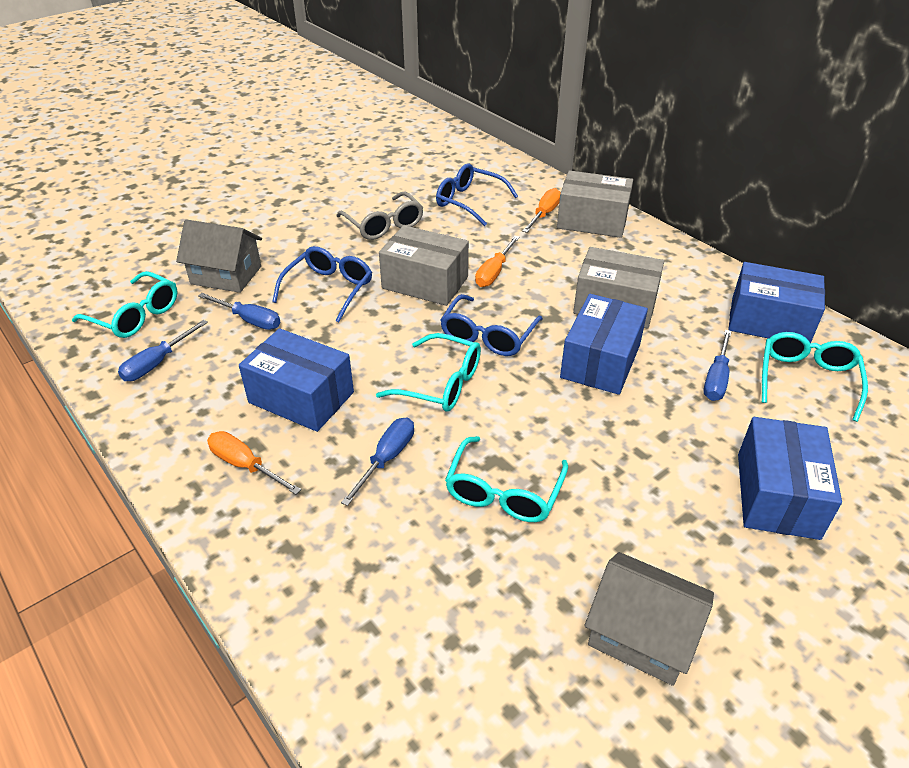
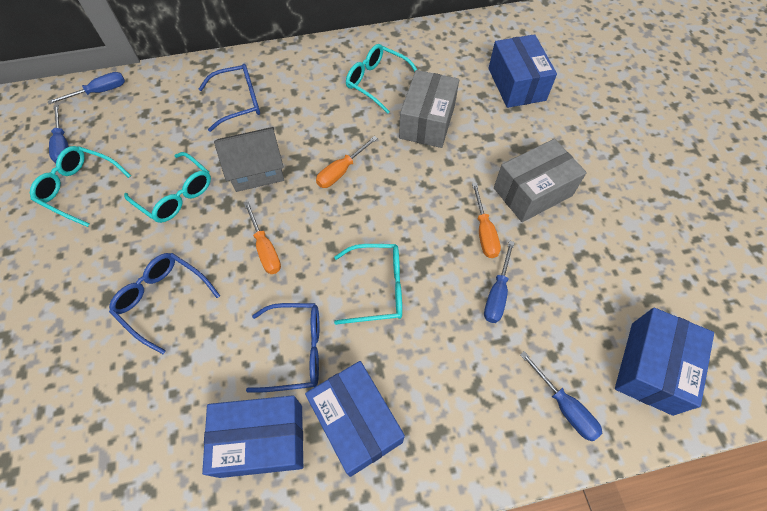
grey box: [379,225,469,306] [557,171,633,238] [573,247,664,328] = 3 -> [399,70,459,148] [494,139,587,222] = 2
grey glasses: [337,192,424,240] = 1 -> none = 0
grey house: [176,219,262,293] [585,552,714,686] = 2 -> [214,127,284,192] = 1

